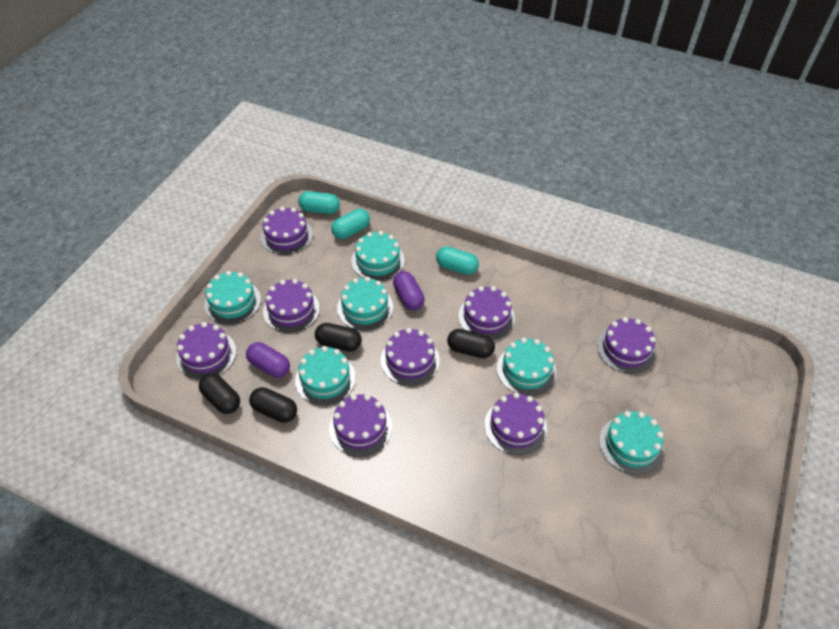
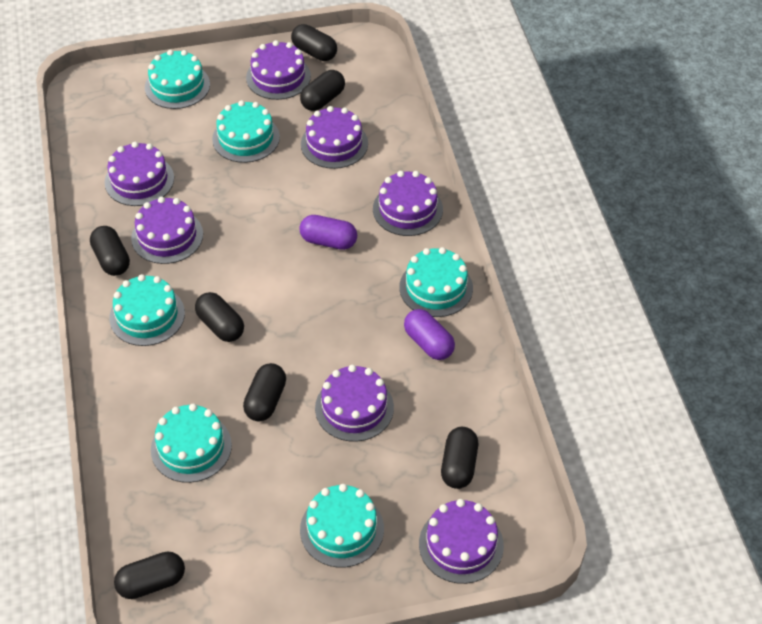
black capsule: [199,373,240,414] [249,387,297,423] [315,323,362,352] [447,329,495,358] = 4 -> [90,226,130,276] [114,551,185,599] [195,292,244,342] [243,363,286,421] [291,24,337,61] [300,70,345,111] [441,427,478,489] = 7
purple cake: [176,322,236,379] [260,207,313,255] [263,279,320,333] [329,394,392,456] [381,328,440,386] [458,286,515,340] [484,392,547,455] [597,317,656,374] = 8 -> [105,142,174,206] [131,197,203,264] [246,40,311,100] [301,106,368,169] [315,365,394,442] [373,171,443,236] [419,499,504,584] = 7
turquoise capsule: [298,191,340,214] [331,209,370,239] [436,247,479,275] = 3 -> none = 0

